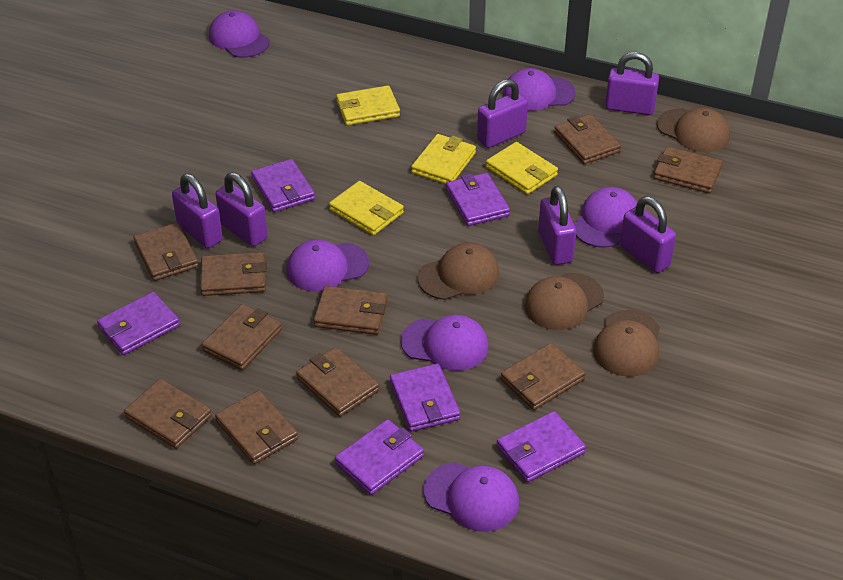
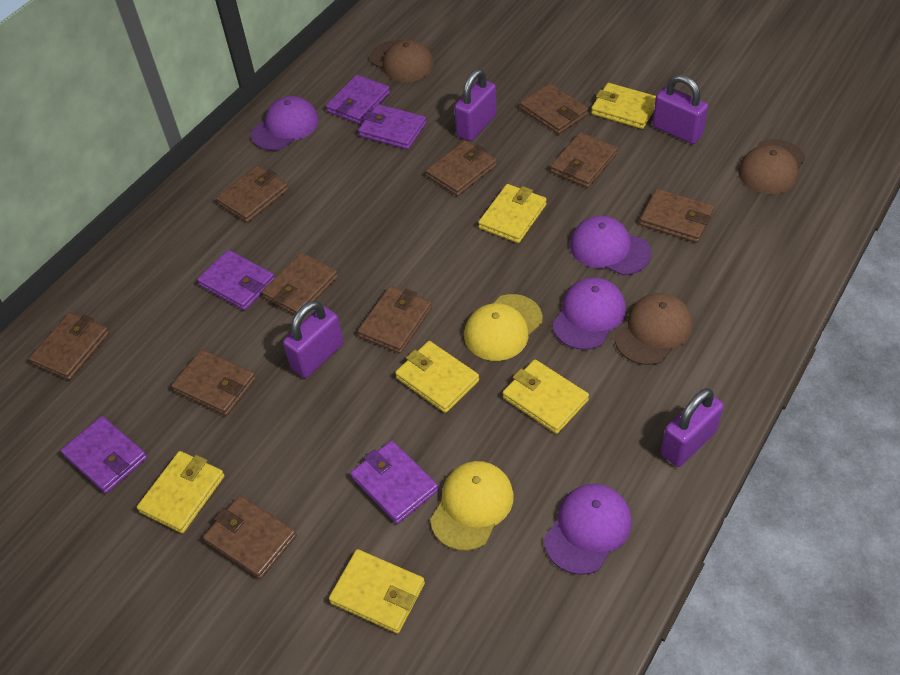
brown cap: [418,243,500,300] [524,273,604,330] [593,310,660,377] [657,108,730,152] = 4 -> [370,40,434,82] [615,293,693,365] [738,139,805,194] = 3
purple cap: [209,10,270,58] [286,240,369,292] [401,315,489,371] [424,462,519,532] [503,68,576,111] [574,187,637,248] = 6 -> [251,96,319,150] [544,484,632,575] [552,277,626,350] [570,216,651,275] = 4
purple padlock: [172,173,223,248] [216,172,268,247] [477,79,528,148] [538,186,576,265] [605,52,659,115] [620,196,676,273] = 6 -> [283,301,344,378] [454,69,497,141] [652,74,708,144] [661,388,724,467] = 4
purple wallet: [97,292,180,355] [251,159,315,212] [335,419,424,495] [390,364,460,432] [446,173,510,226] [497,411,586,482] = 6 -> [61,416,147,494] [197,250,274,310] [326,75,390,124] [350,440,439,524] [358,104,426,149] = 5
yellow cap: none = 0 -> [430,461,514,551] [464,294,543,361] = 2
yellow wallet: [329,181,404,236] [336,85,400,125] [411,134,476,184] [486,142,558,194] = 4 -> [137,451,225,533] [329,549,425,634] [395,341,479,413] [478,184,547,243] [503,359,589,434] [591,83,656,129] = 6

